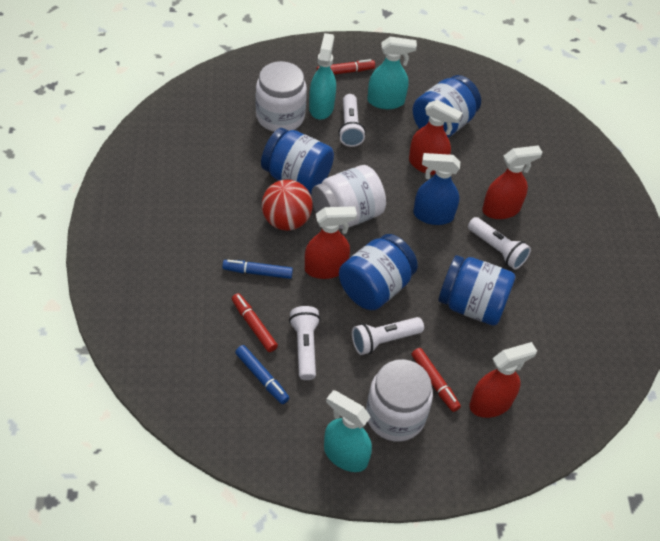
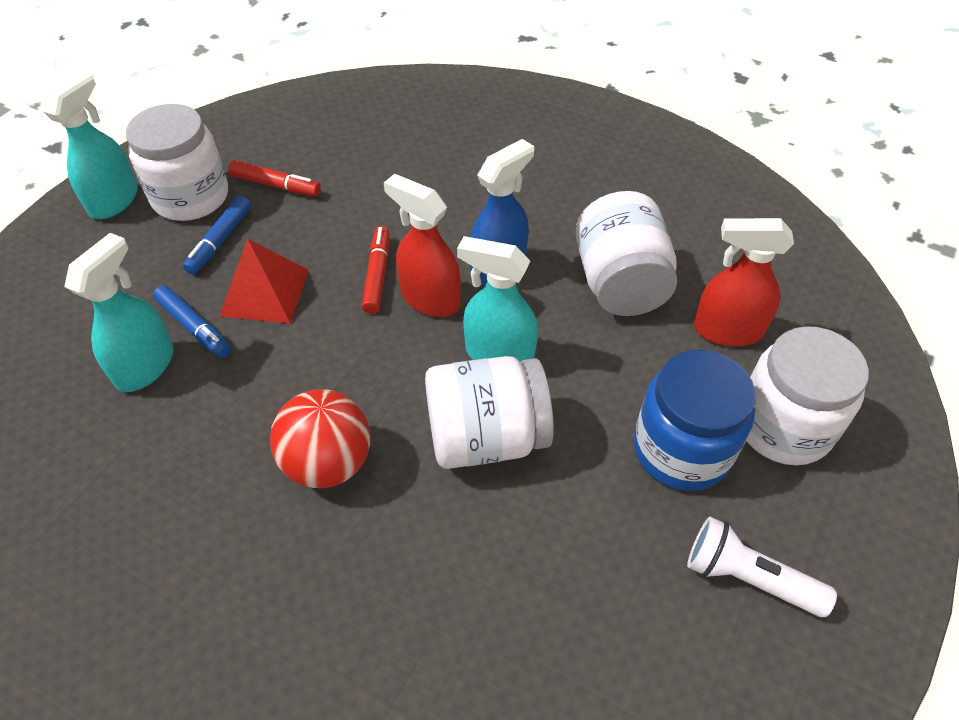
blue jar: [261,128,334,195] [339,234,418,310] [413,75,481,138] [438,255,515,326] = 4 -> [634,350,756,491] = 1
red marker: [232,293,278,352] [317,59,375,75] [411,348,461,412] = 3 -> [228,160,321,196] [362,226,389,314] = 2
red pyramid: none = 0 -> [219,238,308,323] = 1
red spray bottle: [305,206,357,279] [409,100,463,175] [470,342,537,418] [482,145,543,219] = 4 -> [384,174,461,317] [694,218,794,346] = 2
white flashlight: [289,306,321,380] [338,94,366,147] [352,317,424,355] [468,217,531,269] = 4 -> [687,516,837,617] = 1
white jar: [256,61,307,132] [311,165,386,229] [366,359,433,442] = 3 -> [126,104,228,221] [425,356,554,469] [576,191,677,316] [746,326,869,465] = 4

